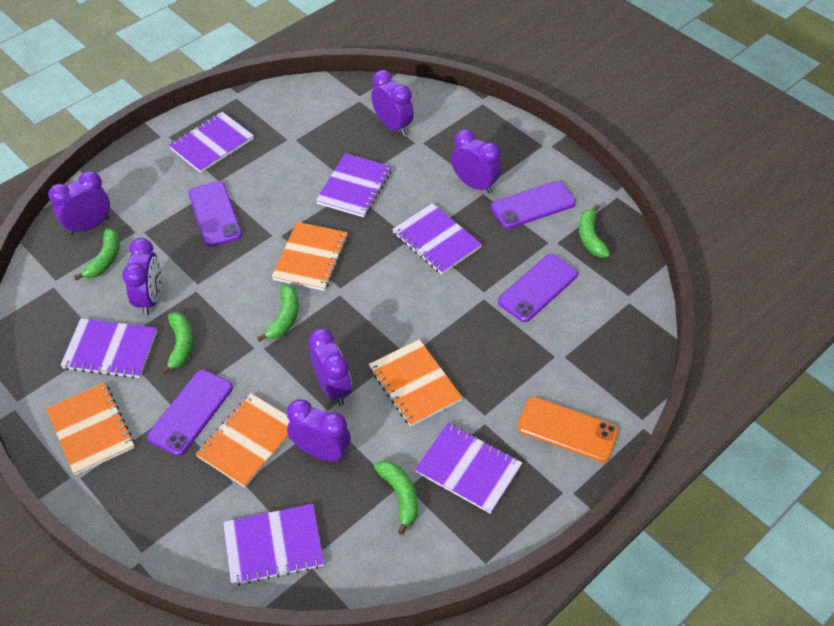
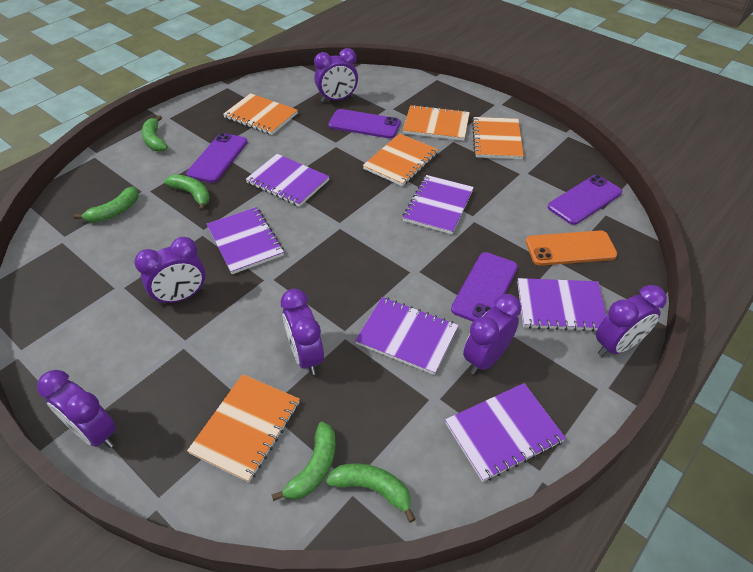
orange notebook: [46,383,135,475] [196,393,290,488] [272,222,348,291] [369,339,463,427] = 4 -> [187,374,300,483] [223,93,298,135] [363,133,439,186] [403,105,470,141] [472,117,524,159] = 5

